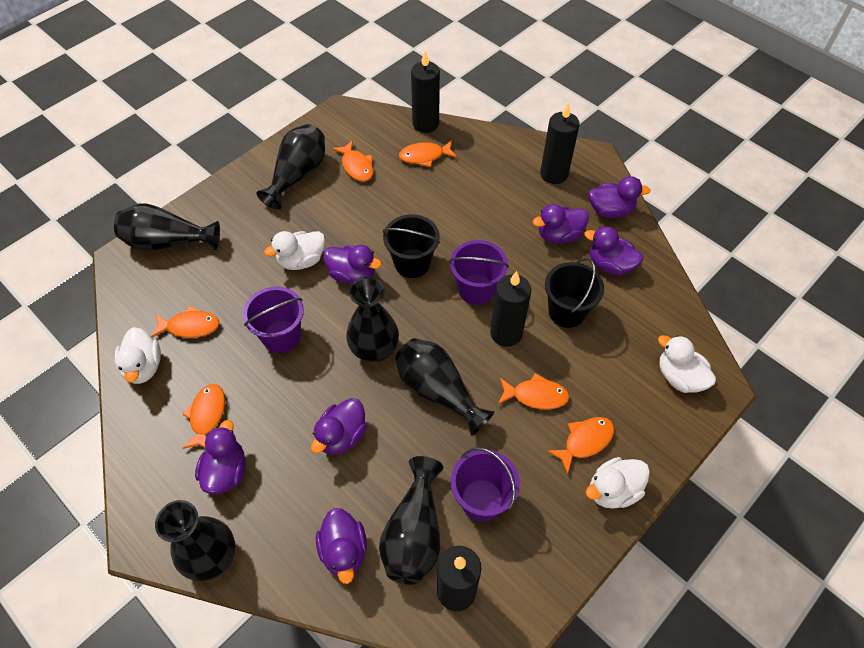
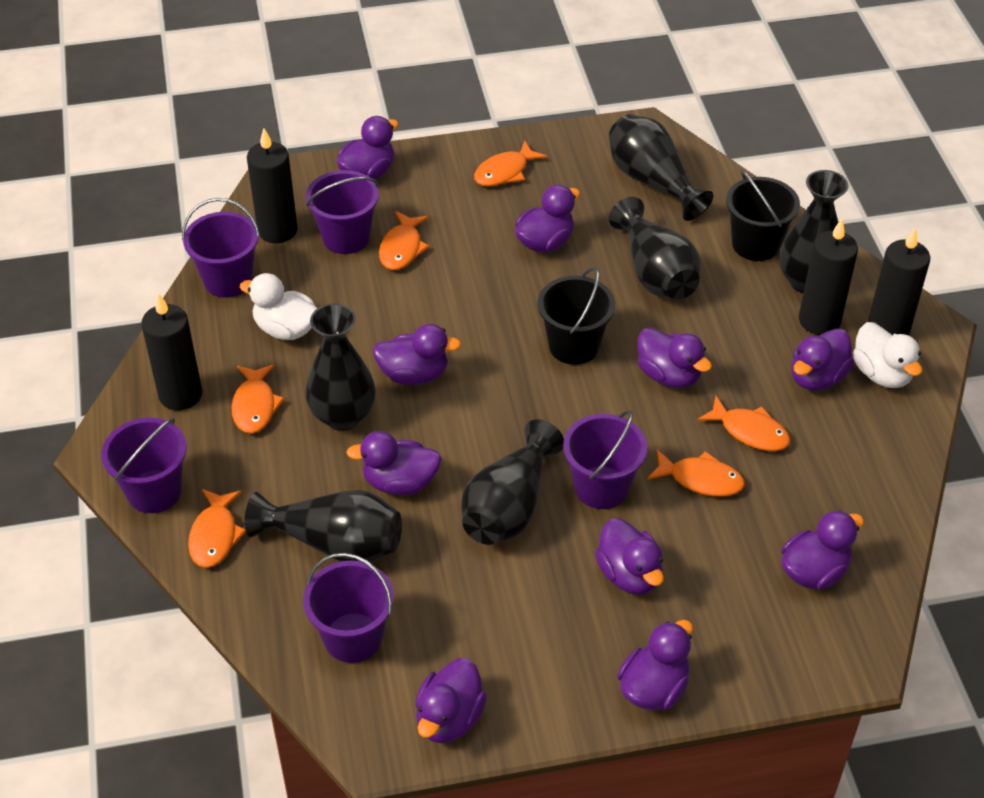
purple bucket: [243,287,304,353] [449,240,509,305] [451,447,520,521] = 3 -> [101,418,187,513] [182,198,260,298] [303,553,394,663] [306,170,379,254] [563,410,647,509] = 5
purple duck: [195,420,246,494] [311,398,367,455] [316,508,367,584] [323,245,382,284] [533,204,589,244] [585,226,643,276] [588,176,650,218] = 7 -> [337,116,399,179] [346,431,441,495] [372,324,461,385] [415,658,487,743] [515,185,580,253] [595,518,664,595] [617,620,693,710] [637,327,712,388] [781,510,864,590] [791,328,854,391] = 10
white duck: [115,327,161,384] [264,231,325,270] [586,457,650,509] [658,335,716,393] = 4 -> [240,273,317,340] [853,322,922,388] = 2

